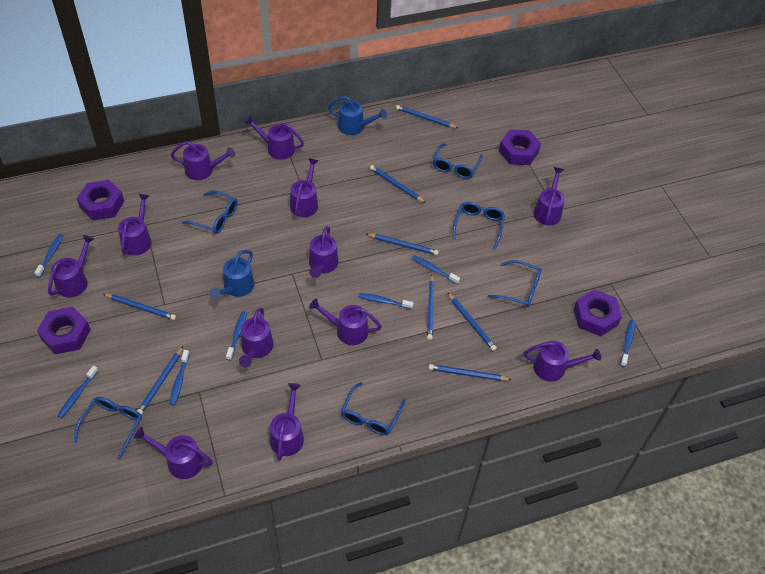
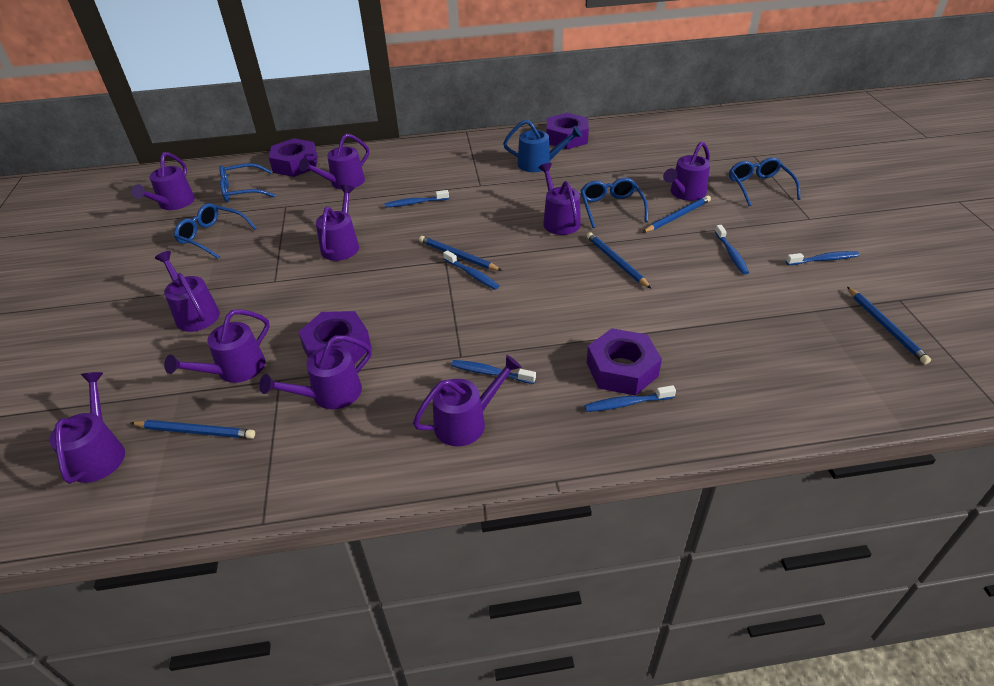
blue glasses: [74,397,142,460] [181,191,238,234] [341,382,406,435] [433,144,483,179] [453,202,505,250] [488,260,542,307] = 6 -> [174,203,257,259] [219,163,275,202] [580,178,648,228] [729,157,801,206] = 4
blue pencil: [103,294,176,320] [137,347,183,415] [367,233,439,255] [370,165,426,203] [396,105,458,128] [427,275,434,340] [429,364,512,381] [447,292,497,351] = 8 -> [131,420,255,439] [419,236,502,271] [587,232,651,289] [642,195,711,233] [847,287,931,364] = 5
blue toothbrush: [35,234,63,277] [57,366,98,418] [170,350,190,405] [226,311,247,361] [358,293,414,309] [412,255,460,284] [620,320,635,367] = 7 -> [384,190,449,208] [443,250,499,290] [451,360,536,384] [584,385,676,412] [715,225,749,275] [786,251,859,265] = 6
blue watering can: [209,250,254,300] [328,96,387,135] = 2 -> [503,120,582,172] = 1
purple watering can: [48,235,94,297] [118,194,151,255] [134,427,213,479] [171,141,235,180] [239,308,273,367] [244,115,304,160] [270,383,304,461] [290,158,318,217] [309,226,339,278] [309,299,382,345] [524,341,601,382] [533,167,565,225] = 12 -> [50,372,125,484] [132,152,195,210] [155,251,220,332] [164,309,270,383] [259,335,372,409] [299,133,369,189] [316,185,359,261] [413,355,522,446] [538,163,581,235] [663,141,710,201] = 10

